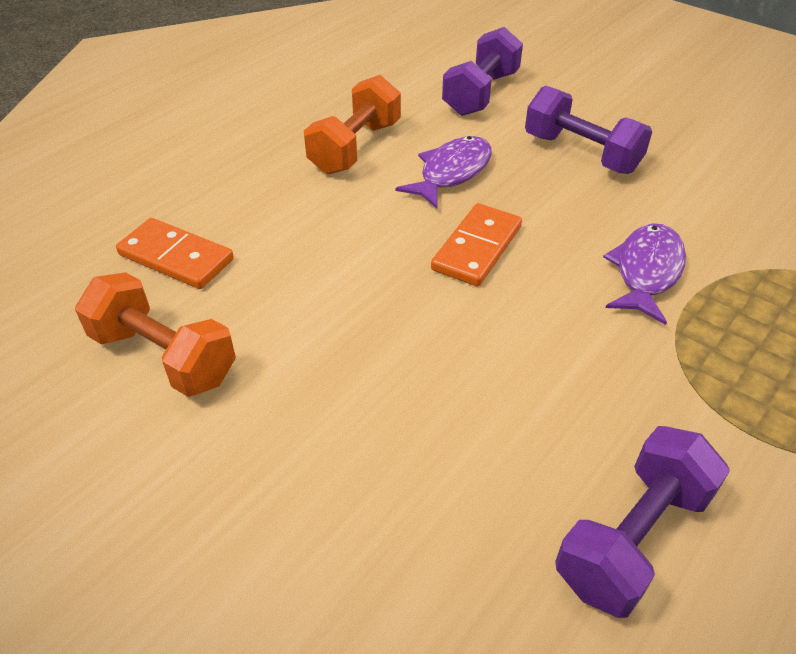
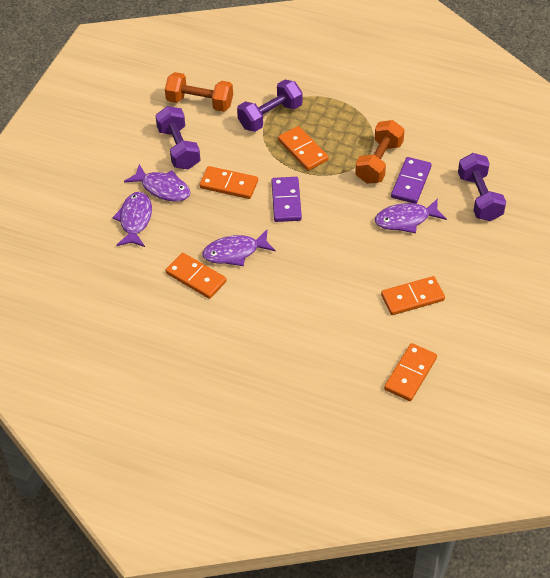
orange domino: [116,218,234,289] [431,203,522,287] = 2 -> [166,253,227,299] [199,166,258,199] [278,126,329,171] [381,276,445,315] [384,343,437,401] = 5
purple domino: none = 0 -> [271,177,302,222] [391,157,432,204] = 2
purple fish: [395,136,492,209] [603,223,686,325] = 2 -> [112,192,152,247] [124,164,191,201] [202,230,276,266] [375,198,447,233] = 4

